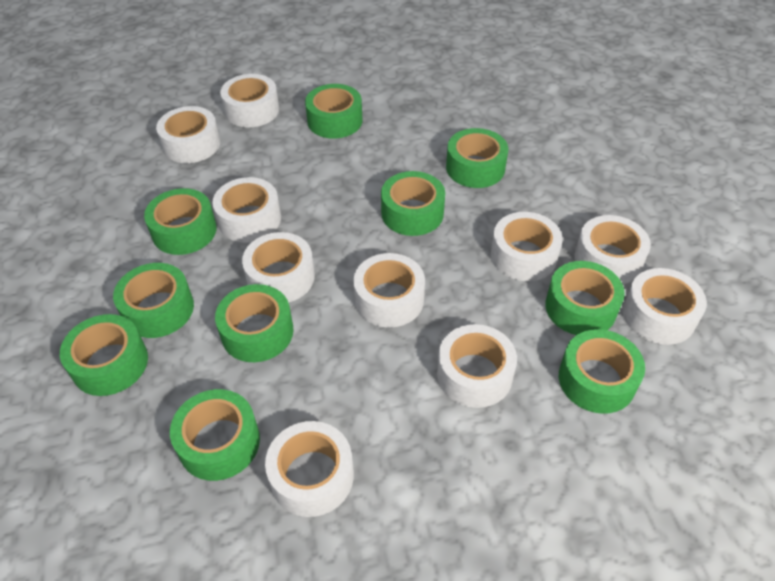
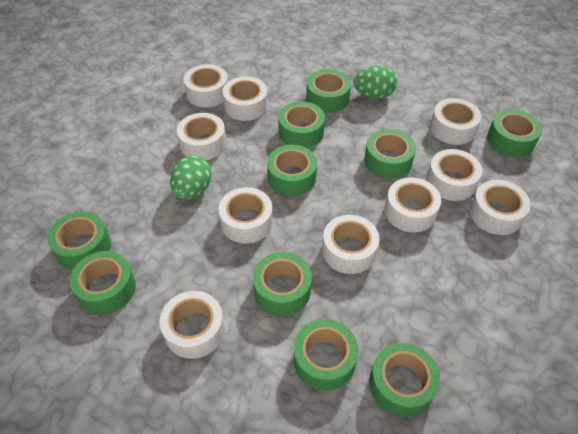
green egg: none = 0 -> [170,155,212,200] [353,65,397,99] = 2

